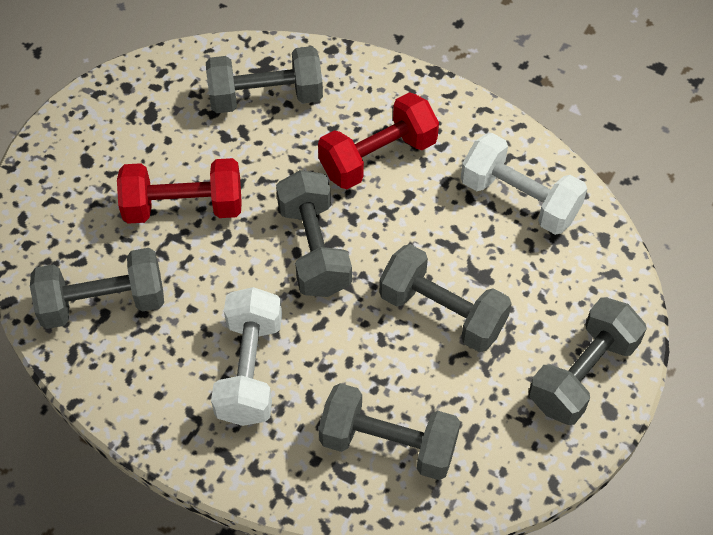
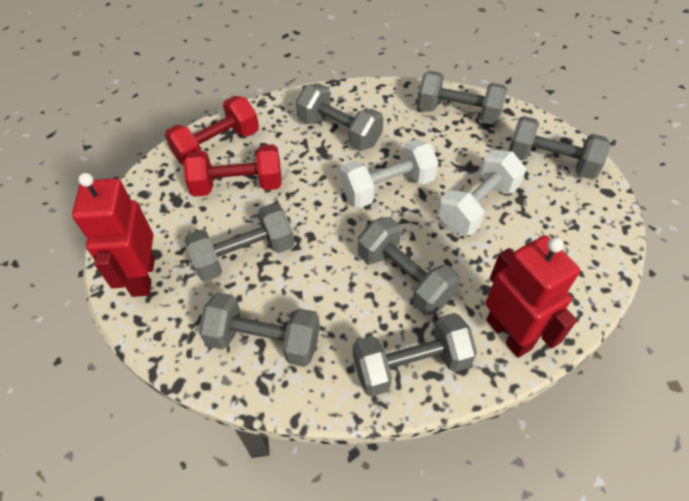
grey dumbbell: [30,248,164,329] [206,46,323,113] [276,170,352,297] [319,383,460,480] [379,244,512,352] [529,297,647,425] = 6 -> [184,203,294,282] [199,292,320,367] [296,83,383,151] [353,313,477,397] [358,217,460,315] [417,71,507,125] [508,116,611,180] = 7
red robot: none = 0 -> [72,173,155,297] [485,235,580,358] = 2

